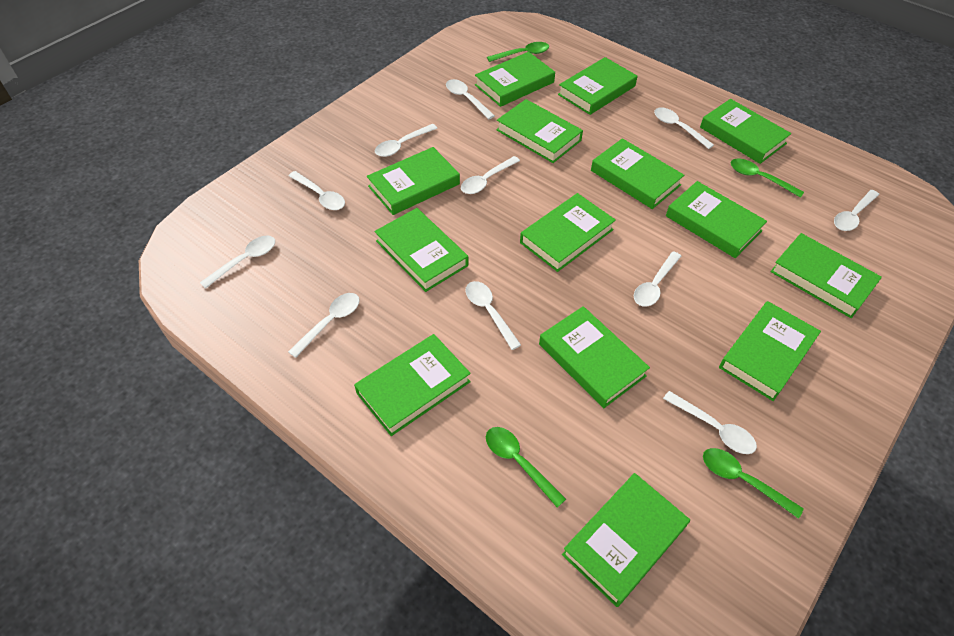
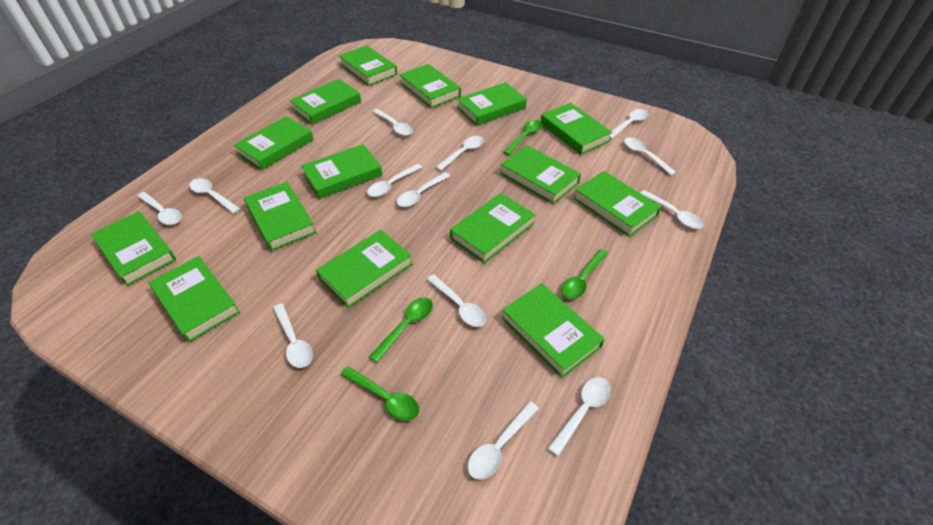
green book: [354,334,471,436] [367,147,460,215] [374,208,468,292] [475,52,555,107] [496,99,583,163] [520,193,616,272] [539,306,650,408] [558,57,637,115] [562,473,690,607] [591,138,684,209] [666,181,767,258] [700,99,791,164] [719,301,821,401] [770,233,882,318] = 14 -> [91,211,176,286] [149,256,240,342] [234,116,314,170] [244,182,316,251] [289,79,361,125] [301,144,382,199] [316,230,413,308] [339,45,397,86] [399,64,461,108] [450,193,536,263] [457,82,527,126] [500,145,581,204] [502,283,605,378] [541,103,613,155] [573,171,661,237] = 15
white spoon: [200,235,275,289] [288,293,360,358] [289,171,345,210] [375,124,437,157] [446,79,495,119] [461,156,520,194] [465,281,521,350] [634,251,681,306] [654,107,714,149] [663,391,757,454] [834,190,879,231] = 11 -> [137,192,182,225] [189,178,240,214] [273,303,313,368] [367,164,422,197] [373,109,413,136] [397,172,450,207] [427,274,487,327] [436,136,484,171] [468,401,539,480] [548,377,611,456] [609,109,648,139] [624,137,677,176] [640,190,703,229] = 13

